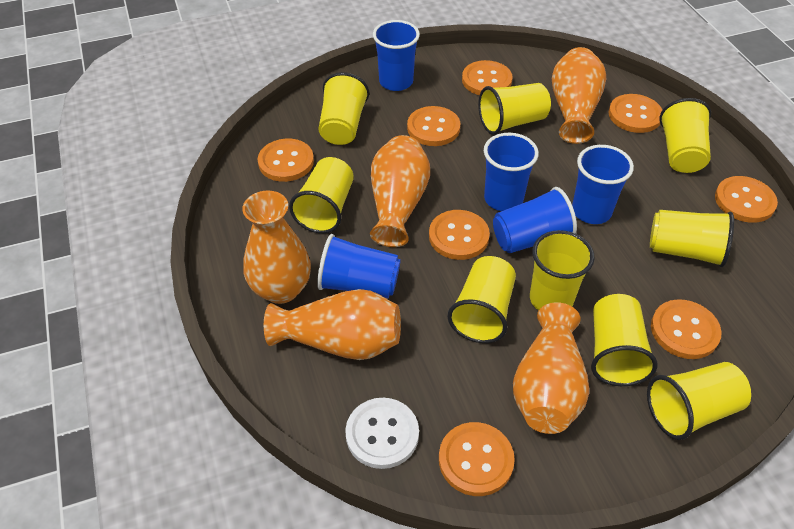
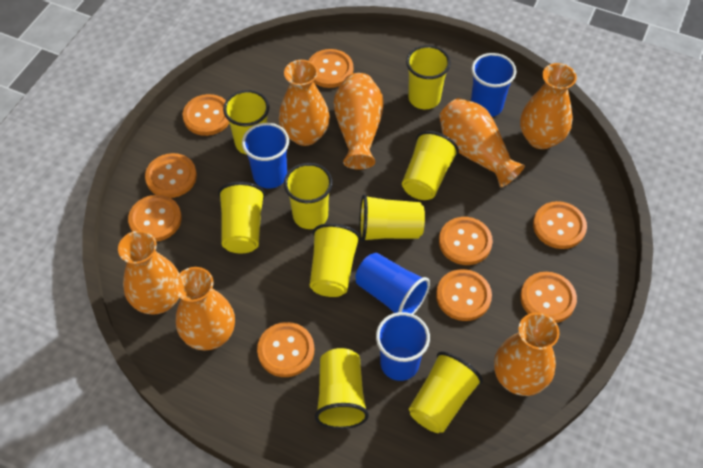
blue cup: [317,234,401,298] [373,20,420,91] [484,133,539,211] [493,187,577,253] [572,145,634,224] = 5 -> [242,123,289,188] [356,253,430,314] [376,312,430,381] [471,53,516,117] = 4
orange button: [258,139,314,182] [407,106,460,146] [429,210,490,260] [439,422,515,496] [462,60,512,95] [608,94,662,133] [651,299,721,359] [715,176,778,223] = 8 -> [128,195,182,242] [145,153,197,198] [183,94,229,136] [257,322,314,377] [308,49,353,88] [436,269,492,321] [439,217,493,265] [520,272,577,323] [533,201,587,249] = 9
orange vase: [242,190,311,304] [264,289,401,360] [370,135,430,247] [513,302,589,434] [552,47,606,144] = 5 -> [118,231,179,315] [174,267,235,350] [279,60,330,146] [334,73,384,170] [439,98,525,187] [494,313,560,396] [520,63,577,149] = 7
white button: [345,398,419,469] = 1 -> none = 0

